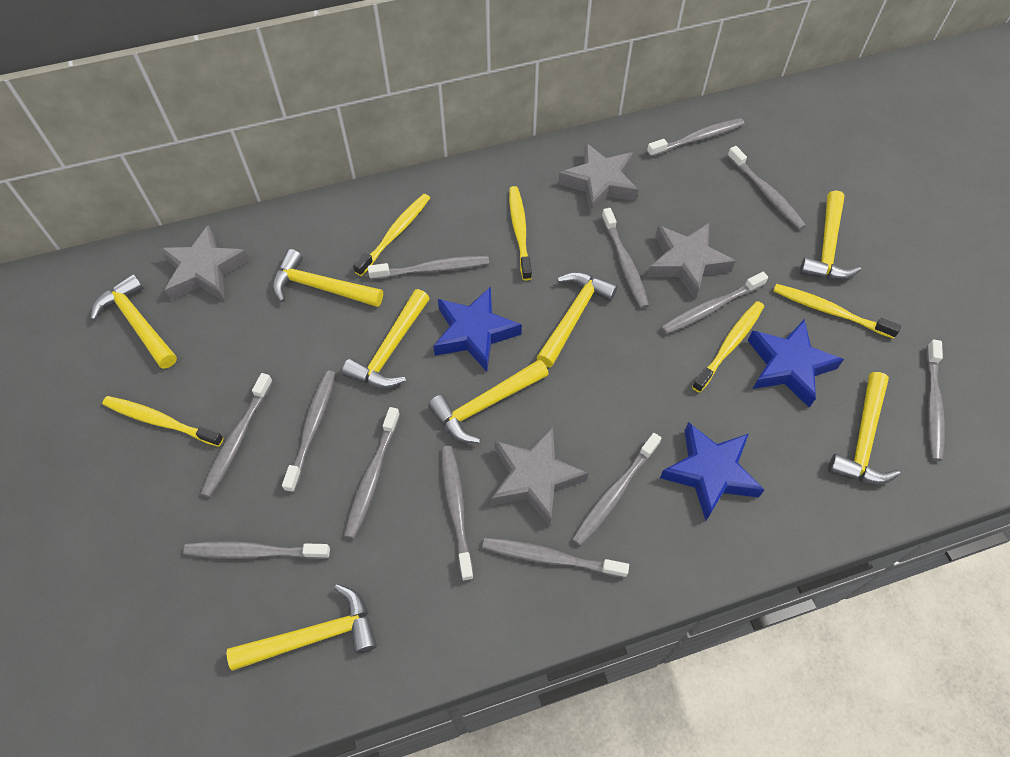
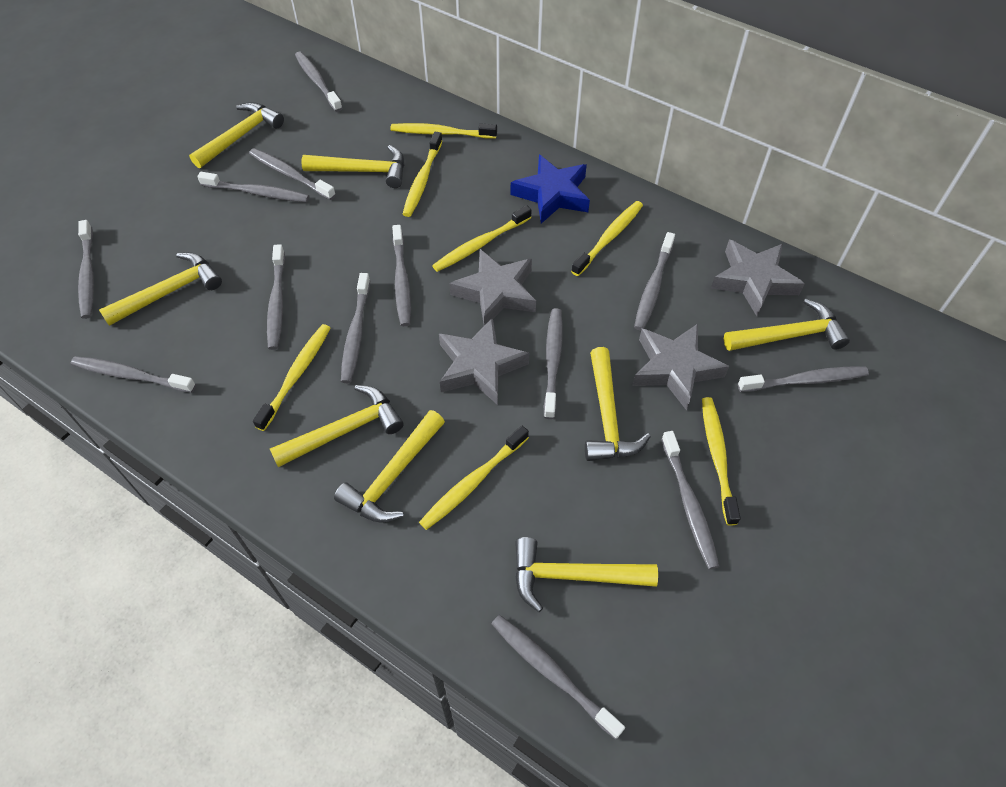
blue star: [434,287,522,371] [660,422,764,521] [748,319,844,407] = 3 -> [511,155,590,224] = 1
yellow toothbrush: [102,396,224,447] [353,194,430,276] [509,186,532,280] [692,301,764,393] [773,284,901,339] = 5 -> [253,324,330,431] [390,123,497,139] [403,132,442,217] [419,426,529,530] [432,205,532,272] [571,201,643,276] [702,397,741,526] = 7

